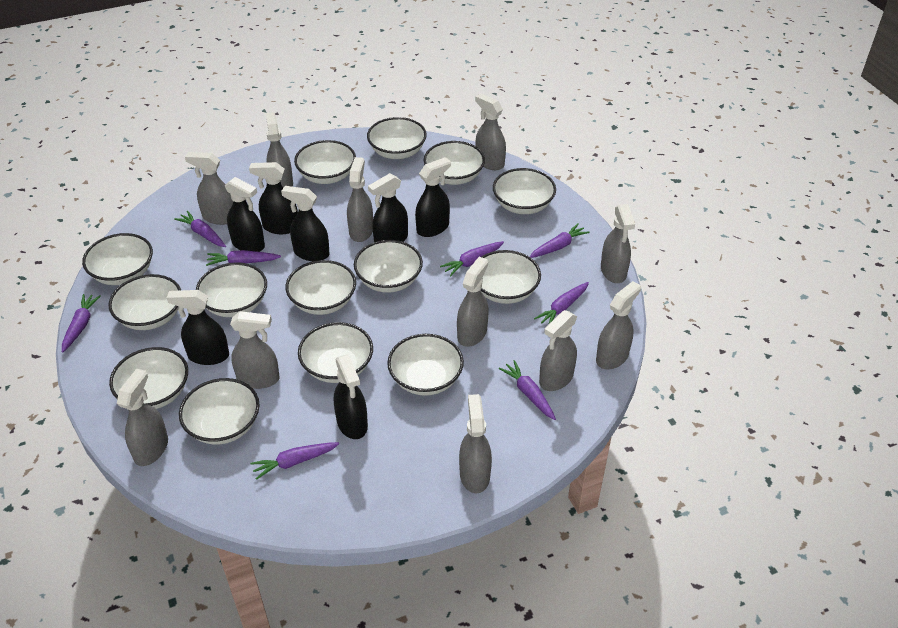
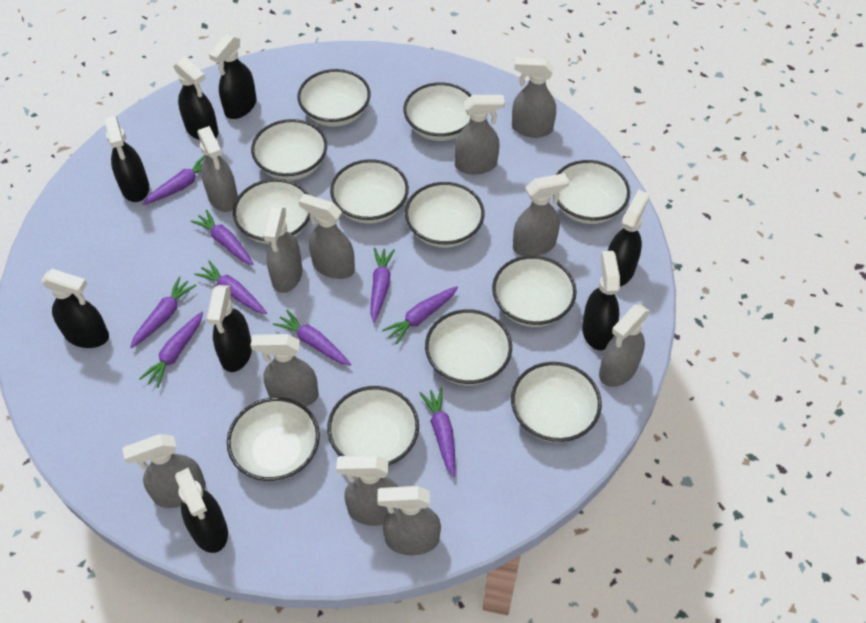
black spray bottle: [167,290,229,365] [225,177,265,252] [249,162,298,234] [281,186,330,261] [334,354,368,439] [368,173,408,242] [415,157,451,237] = 7 -> [41,269,109,348] [104,116,149,202] [173,57,219,140] [175,468,228,553] [206,285,252,372] [209,34,257,119] [582,251,620,350] [608,190,649,286] = 8
purple carrot: [62,294,101,353] [174,211,226,247] [206,250,281,266] [250,442,339,480] [440,241,504,277] [499,360,556,420] [529,224,590,258] [534,282,589,325] = 8 -> [130,277,197,348] [139,312,203,388] [143,155,205,205] [191,210,254,265] [194,261,267,314] [273,310,351,366] [370,248,395,322] [382,286,458,345] [420,388,455,477] = 9
white bowl: [82,233,153,285] [108,274,181,330] [109,347,188,409] [179,378,260,445] [196,262,267,317] [285,260,356,315] [294,140,356,184] [298,322,373,383] [354,240,423,293] [367,117,427,159] [387,334,464,396] [424,141,485,185] [480,250,541,304] [493,168,556,214] = 14 -> [227,397,320,481] [233,179,310,244] [251,119,327,180] [298,69,371,127] [327,386,419,466] [330,159,409,224] [404,82,472,141] [405,182,484,248] [425,309,512,385] [492,255,577,327] [511,362,602,443] [553,160,630,224] = 12

